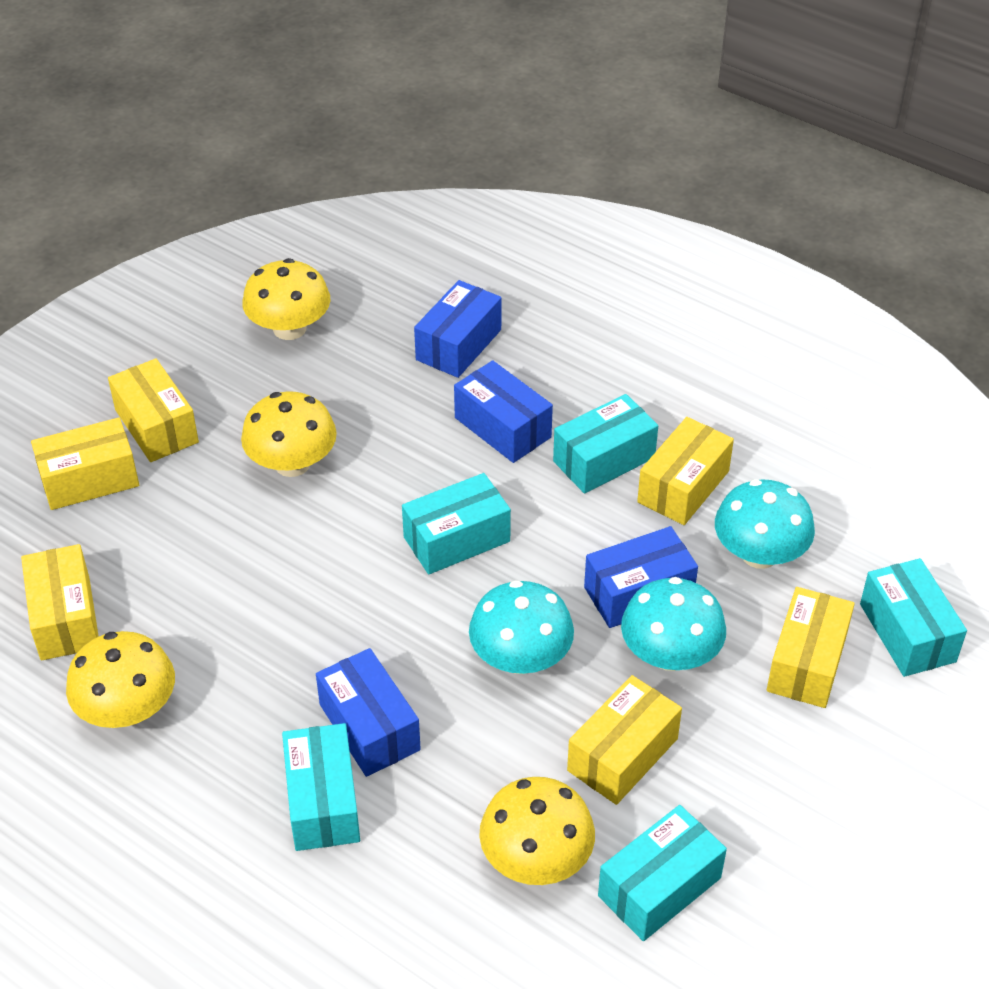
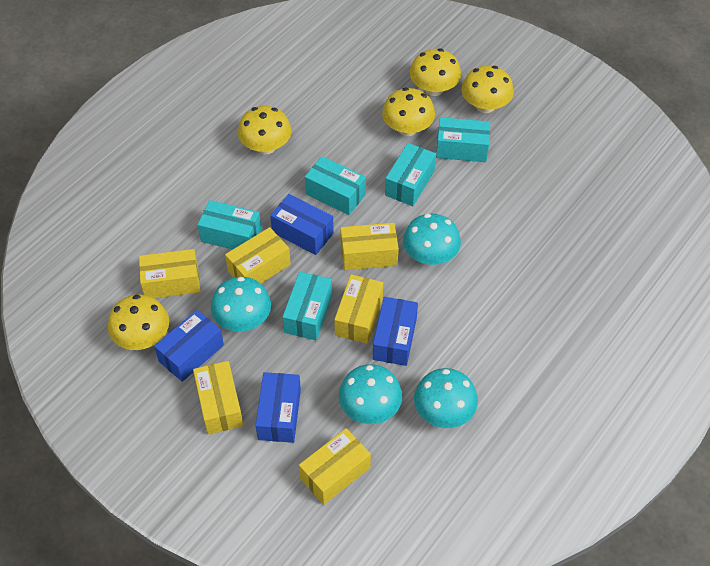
turquoise mushroom: [469,580,574,674] [621,577,726,671] [715,479,815,569] = 3 -> [211,277,271,332] [339,364,402,424] [403,213,461,265] [414,368,478,428] = 4
yellow mushroom: [66,631,175,728] [241,392,337,477] [242,258,330,340] [479,777,595,885] = 4 -> [108,294,169,350] [238,106,291,154] [382,88,435,136] [410,48,461,96] [461,66,514,113] = 5

